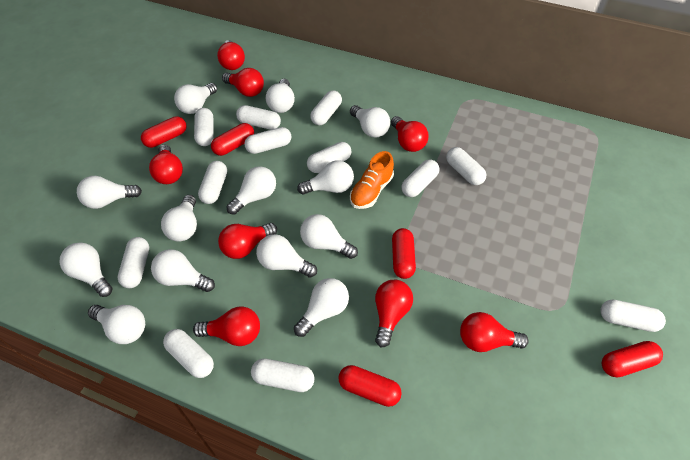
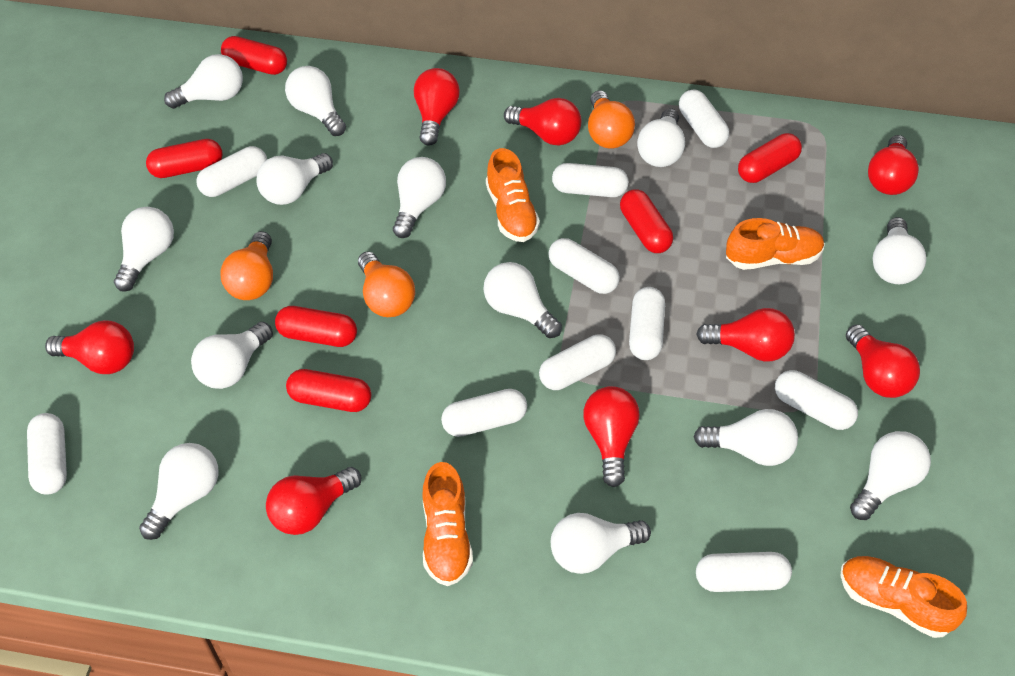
orange light bulb: none = 0 -> [220,231,273,300] [358,251,415,317] [588,90,635,149] = 3
orange shoe: [350,151,394,209] = 1 -> [422,462,473,586] [486,148,540,242] [726,218,825,270] [840,556,967,638] = 4
red capsule: [141,116,186,148] [211,123,254,156] [338,365,402,407] [392,228,416,279] [602,341,663,378] = 5 -> [146,139,223,178] [221,36,287,75] [275,306,357,347] [286,369,371,412] [620,189,673,253] [738,133,802,183] = 6
white capsule: [118,237,149,288] [163,329,214,378] [194,108,214,146] [198,161,227,204] [236,105,281,130] [244,127,292,154] [251,358,315,392] [307,142,352,173] [310,90,342,125] [401,159,439,197] [446,147,486,185] [600,300,666,332] = 12 -> [27,413,67,495] [196,146,267,197] [441,389,527,437] [539,334,616,390] [548,238,620,294] [552,163,629,197] [629,287,665,360] [679,89,729,148] [696,552,792,592] [775,370,858,430] = 10

